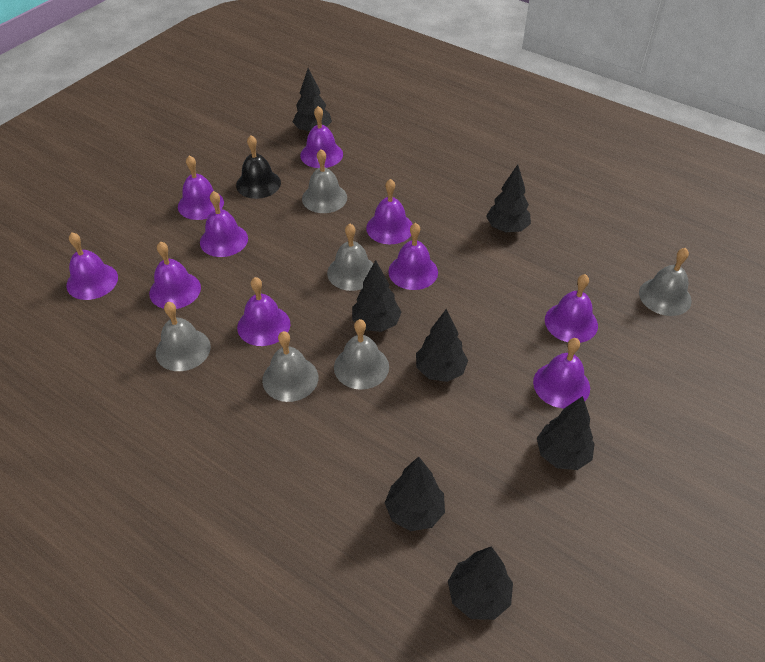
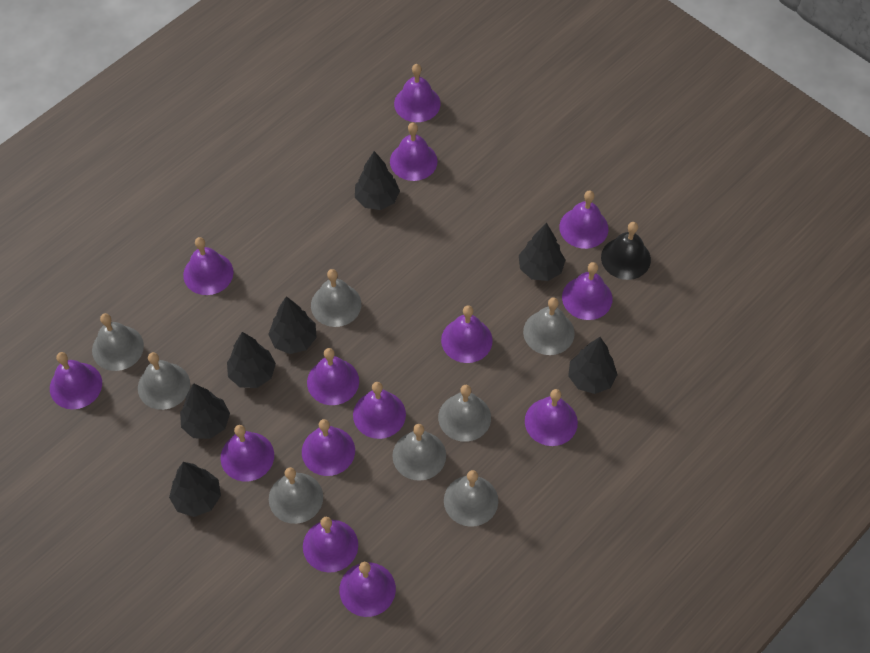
grey bell: [156,302,211,371] [262,331,318,402] [302,149,347,213] [327,224,373,291] [334,319,389,390] [639,248,692,316] = 6 -> [92,313,144,371] [138,352,190,410] [269,467,323,524] [311,269,361,327] [392,424,446,481] [438,385,491,442] [444,470,498,527] [523,298,575,355] = 8
purple bell: [66,232,118,300] [149,241,201,309] [178,155,224,220] [200,191,248,257] [237,277,290,346] [300,106,343,168] [366,179,412,244] [388,223,438,290] [533,338,590,408] [545,274,598,343] = 10 -> [50,352,102,409] [183,237,233,295] [220,425,274,482] [302,419,355,476] [303,517,358,573] [307,348,359,405] [339,562,396,617] [353,382,406,439] [390,122,438,181] [394,64,441,122] [441,305,493,363] [525,389,578,446] [559,191,608,249] [562,262,612,320] = 14

